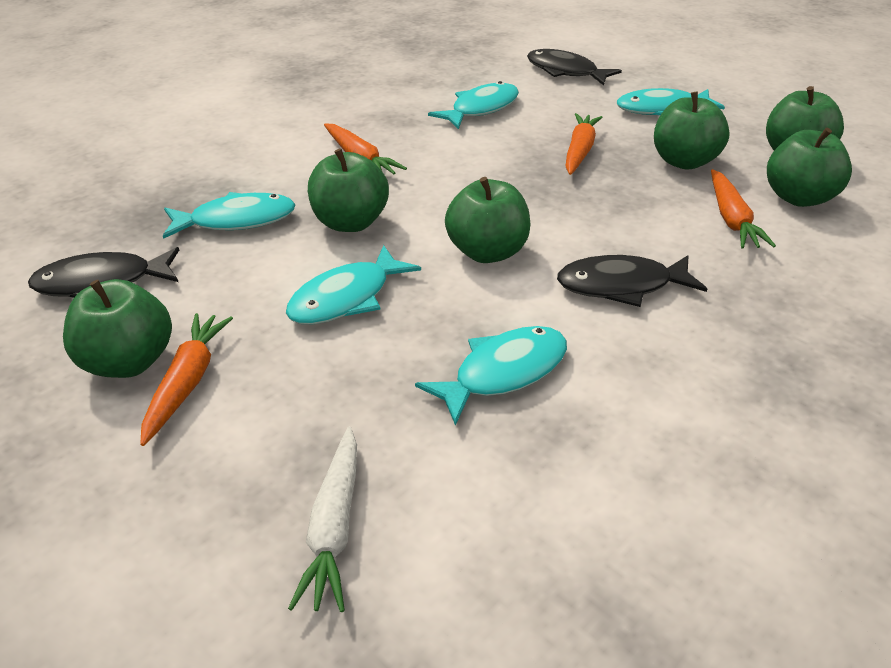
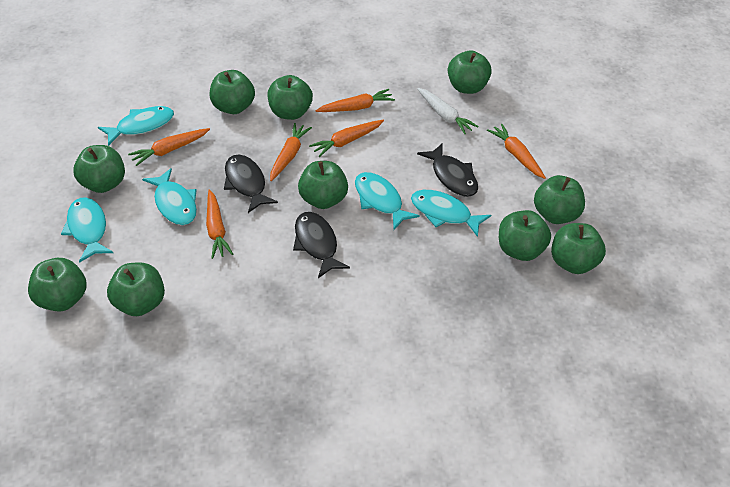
green apple: [63,279,172,378] [308,148,389,232] [445,177,530,263] [654,92,730,169] [766,86,844,151] [767,128,852,207] = 6 -> [28,258,87,312] [73,145,125,193] [107,262,165,316] [210,70,255,114] [267,75,313,120] [298,161,348,209] [448,50,492,94] [499,210,551,261] [534,175,585,224] [551,223,606,274] = 10
orange carrot: [140,313,233,446] [324,123,407,174] [566,113,603,175] [711,169,776,248] = 4 -> [128,128,210,166] [206,190,233,259] [270,123,312,181] [309,120,384,157] [316,89,395,112] [487,124,546,179] = 6

